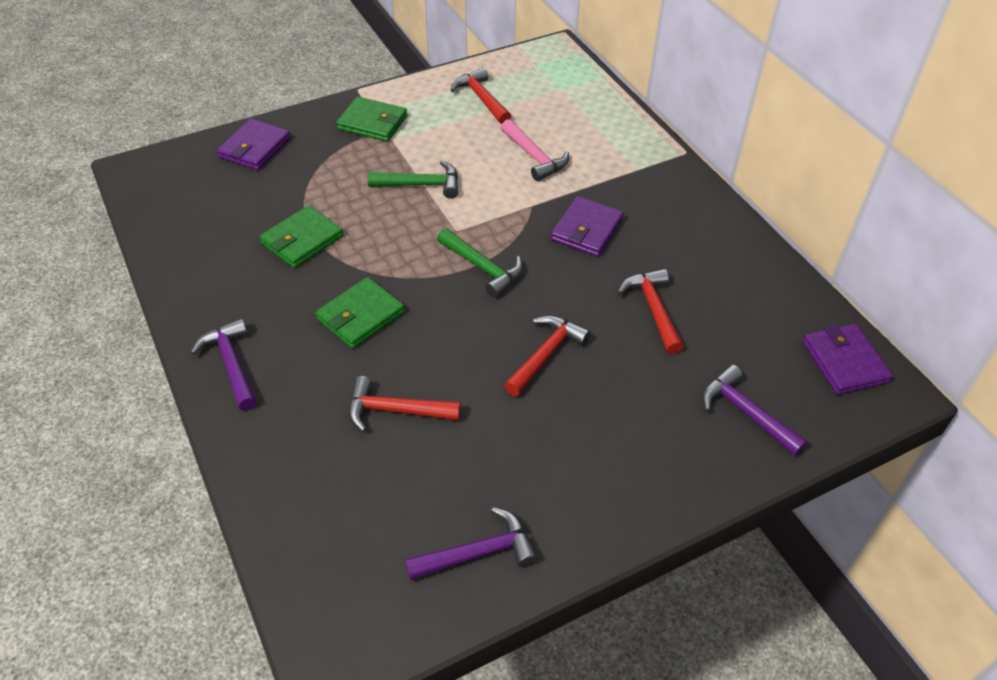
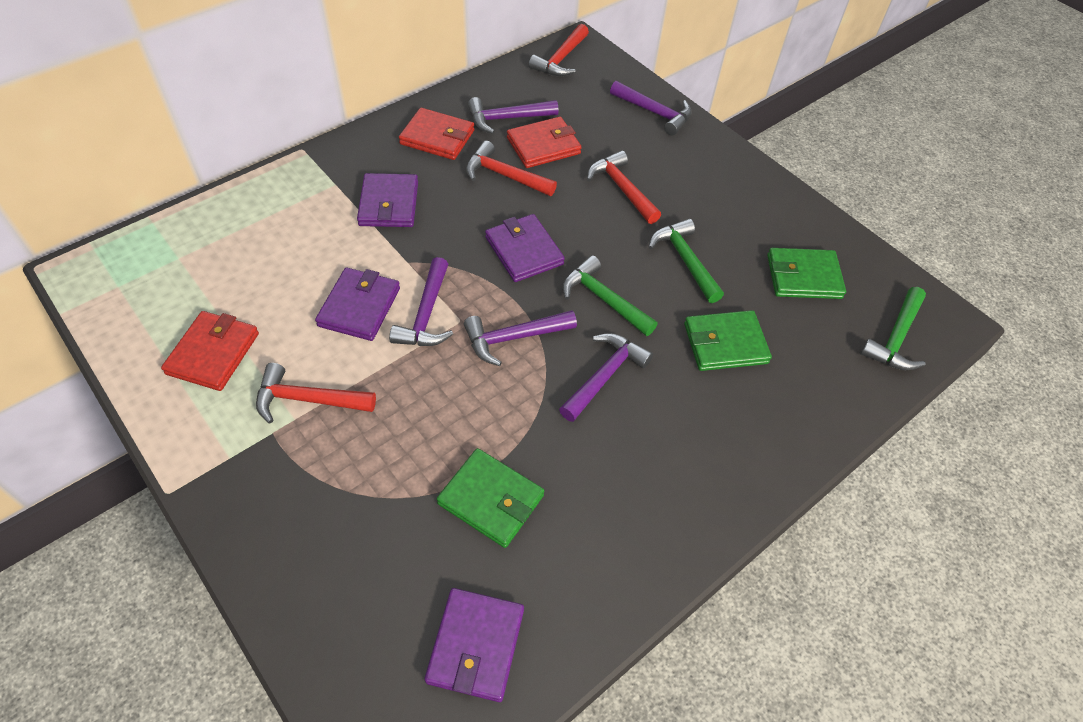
green hammer: [368,161,458,199] [437,228,523,298] = 2 -> [562,255,658,336] [648,218,724,303] [860,287,926,370] = 3
pink hammer: [501,119,569,181] = 1 -> none = 0
purple hammer: [191,318,257,411] [405,507,538,580] [702,365,808,456] = 3 -> [389,257,453,346] [464,310,577,366] [468,97,558,134] [559,333,653,422] [610,81,692,135] = 5
purple wallet: [217,118,291,170] [551,196,624,257] [803,324,893,395] = 3 -> [315,268,400,341] [357,173,418,227] [425,588,524,702] [485,214,565,282] = 4
red wallet: none = 0 -> [161,311,259,391] [399,108,474,160] [507,117,582,168] = 3

